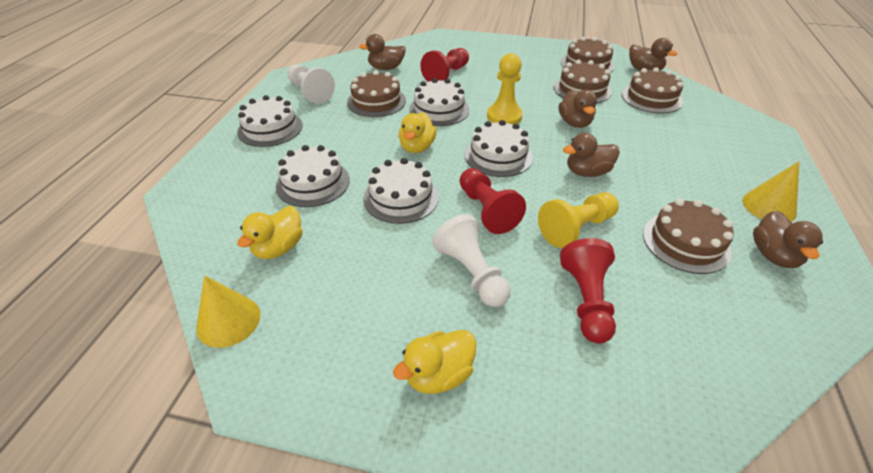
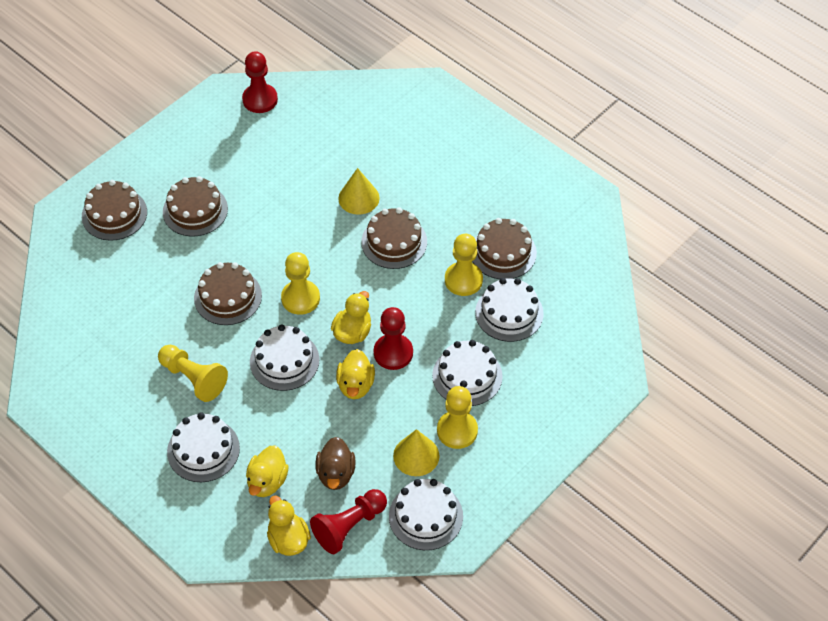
brown duck: [359,34,406,70] [559,90,597,128] [563,133,620,177] [629,38,677,71] [753,210,823,268] = 5 -> [315,437,356,490] = 1
white pawn: [287,64,335,104] [432,214,511,307] = 2 -> none = 0
yellow duck: [237,206,303,259] [393,330,476,394] [399,112,437,153] = 3 -> [246,445,289,497] [267,496,311,556] [331,291,371,344] [336,349,375,399] = 4
yellow pawn: [487,53,523,125] [538,192,619,248] = 2 -> [158,345,228,402] [281,252,320,315] [437,386,478,449] [445,234,483,296] = 4

